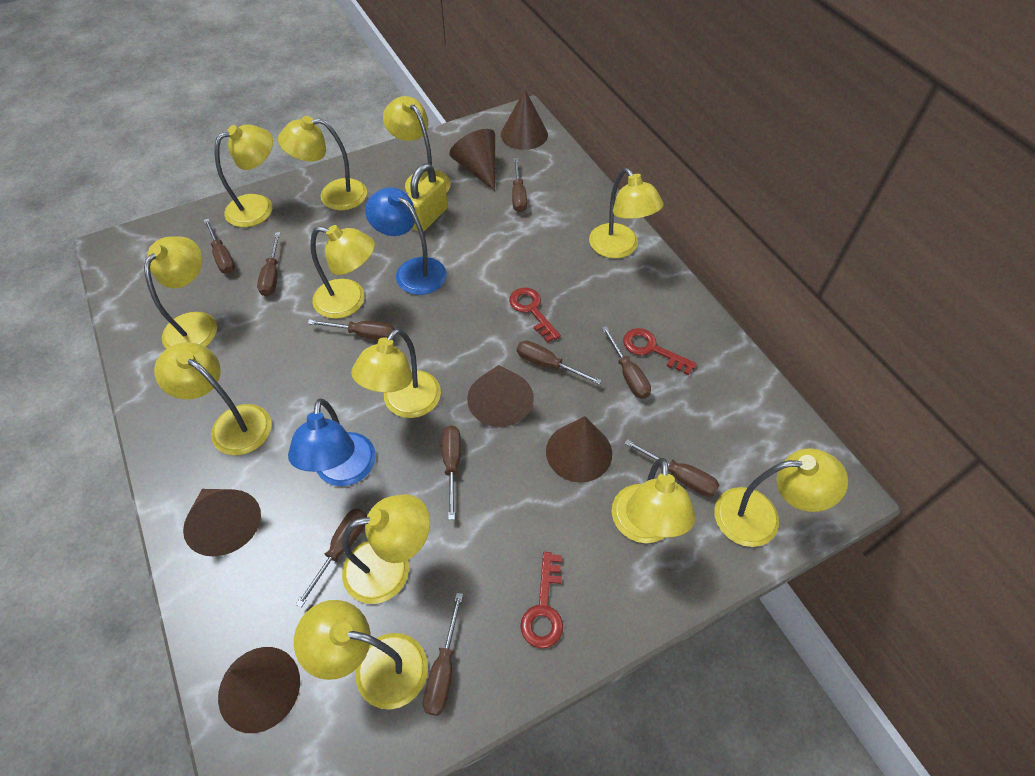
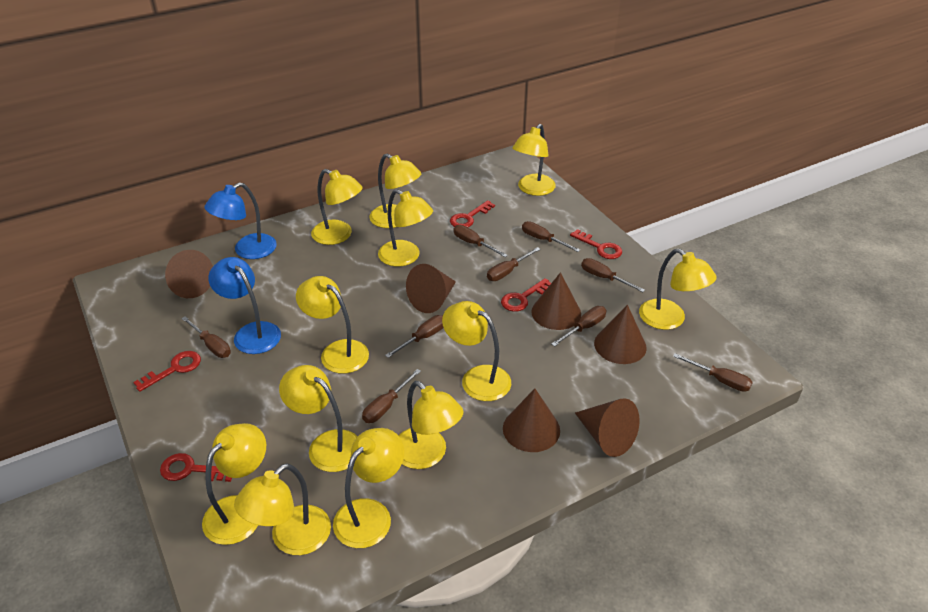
brown screwdriver: [204,219,235,274] [257,232,280,296] [295,508,367,608] [307,319,395,340] [423,593,463,716] [442,425,461,520] [512,158,527,212] [517,341,602,385] [602,326,651,399] [624,439,719,497] = 10 -> [181,316,231,358] [362,369,421,423] [385,315,444,358] [453,225,508,257] [487,247,540,281] [522,221,580,252] [552,306,606,347] [581,258,645,292] [673,353,753,392] = 9
red key: [509,288,561,343] [520,552,563,648] [623,328,697,375] = 3 -> [133,351,201,392] [160,453,232,482] [450,200,495,227] [501,278,551,312] [570,229,622,259] = 5
yellow padlock: [408,163,448,232] = 1 -> none = 0

